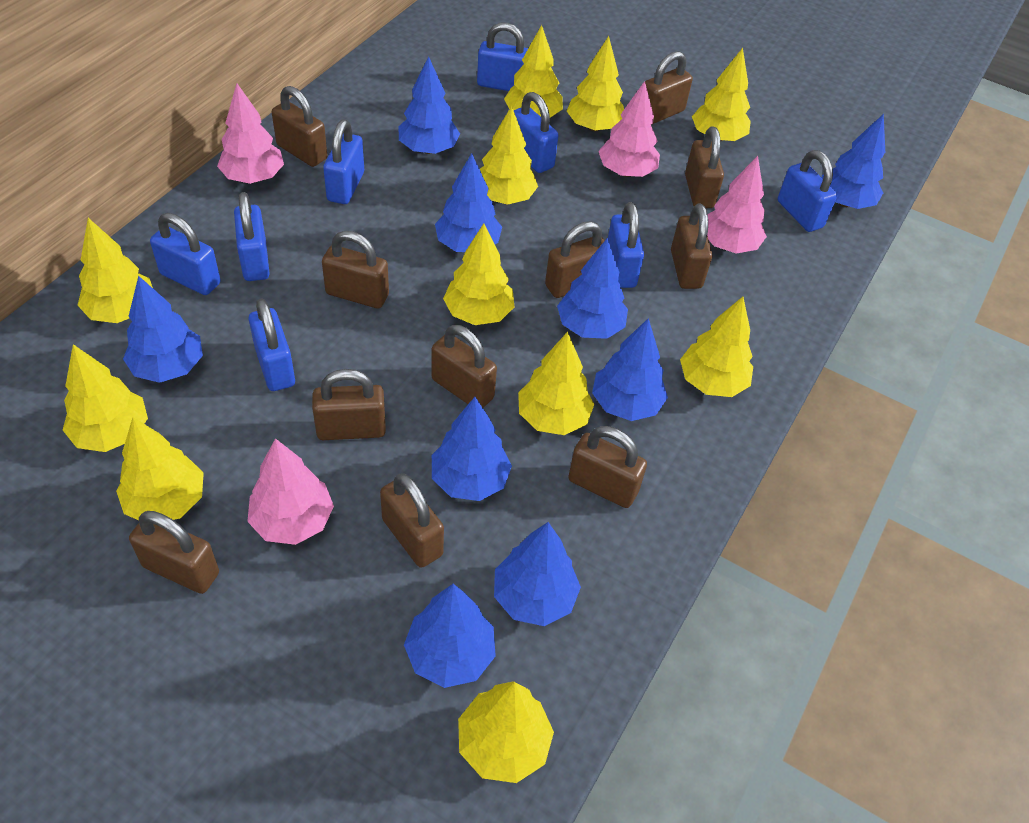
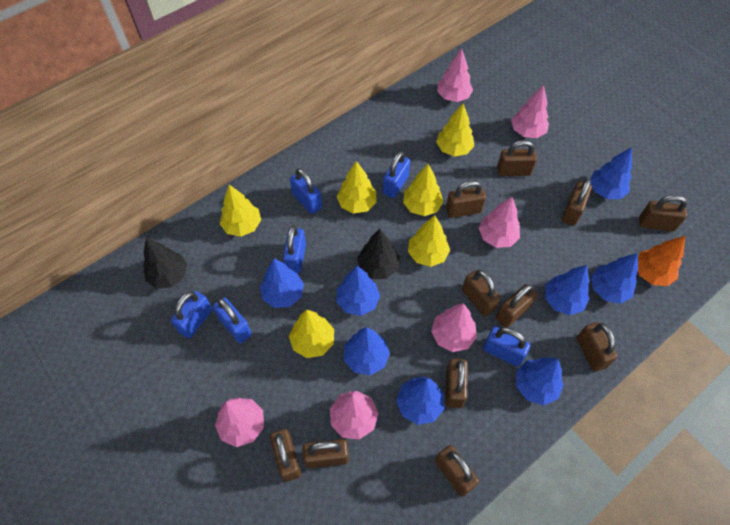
black tree: none = 0 -> [143,238,187,289] [357,229,400,279] = 2
blue padlock: [150,213,221,295] [234,192,270,281] [249,298,295,391] [323,119,364,204] [477,23,528,91] [514,92,559,173] [608,202,644,288] [778,150,837,232] = 8 -> [171,291,212,338] [213,297,252,343] [283,226,306,274] [290,168,322,214] [383,151,410,198] [483,327,530,367] = 6
blue tree: [123,276,203,383] [399,56,460,154] [404,584,496,688] [432,397,512,501] [435,153,502,252] [494,522,581,626] [557,238,628,339] [592,318,668,421] [822,114,885,209] = 9 -> [260,258,304,308] [336,266,380,316] [344,327,390,375] [396,377,444,425] [516,358,564,406] [545,265,589,315] [590,147,632,199] [591,253,638,304] = 8
orange tree: none = 0 -> [638,236,685,286] = 1
pink tree: [217,84,284,184] [247,438,334,545] [598,81,660,177] [707,156,767,254] = 4 -> [215,398,264,447] [330,391,379,440] [431,303,477,352] [437,49,473,102] [479,197,520,248] [511,85,549,138] = 6
yellow tree: [63,344,148,452] [77,218,153,323] [116,417,204,520] [443,223,514,325] [458,682,554,783] [480,106,538,205] [504,25,563,118] [518,332,594,435] [567,36,624,131] [680,297,753,397] [692,48,751,142] = 11 -> [220,185,261,237] [289,310,334,358] [337,161,376,214] [403,164,443,216] [408,215,450,267] [436,104,474,157] = 6

